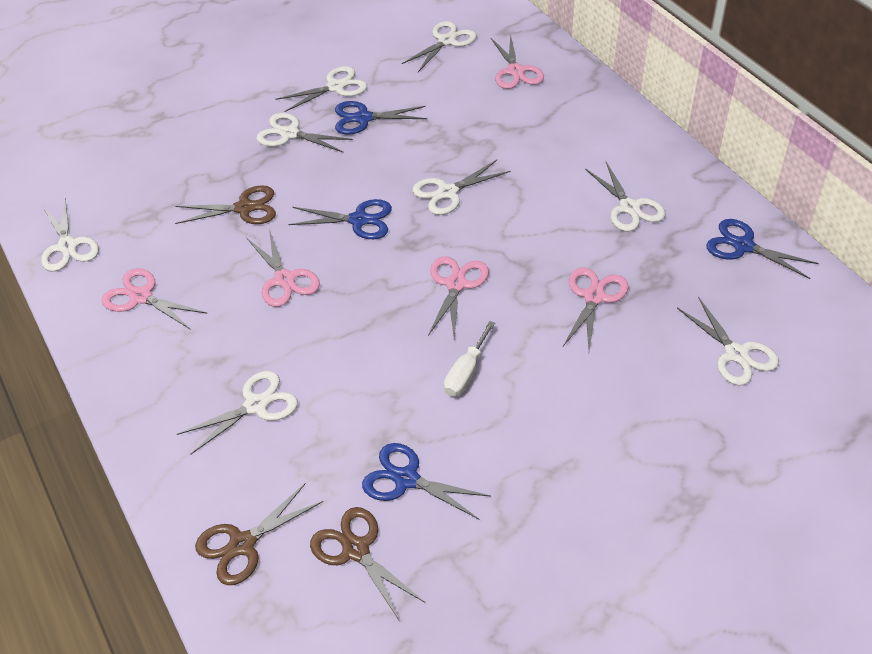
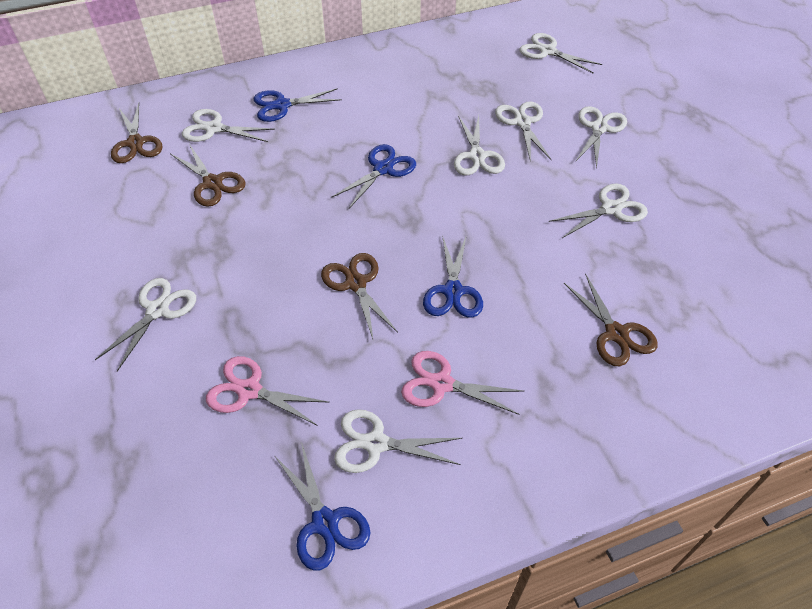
brown scissors: [175,185,276,224] [195,483,323,585] [310,507,425,621] = 3 -> [111,103,163,163] [171,144,246,207] [321,253,398,339] [564,273,658,366] = 4
pink scissors: [101,268,207,330] [247,230,320,307] [428,256,489,338] [491,34,544,89] [563,267,629,351] = 5 -> [206,356,330,426] [401,351,525,415] = 2
white screwdriver: [444,321,495,397] = 1 -> none = 0

